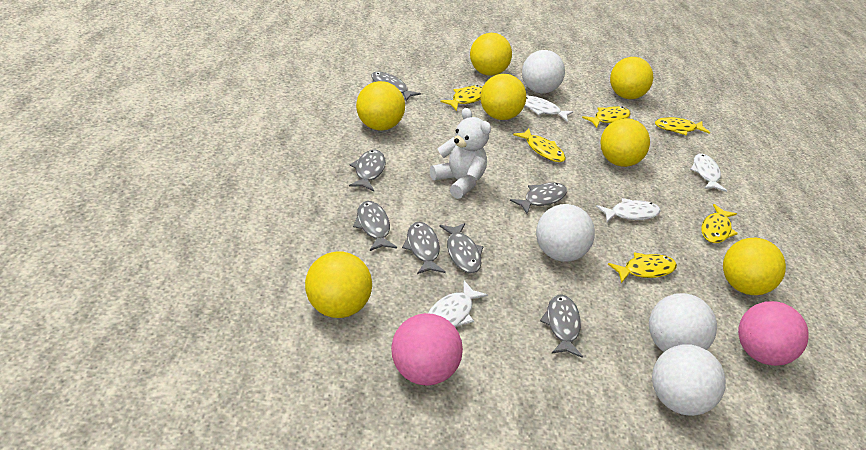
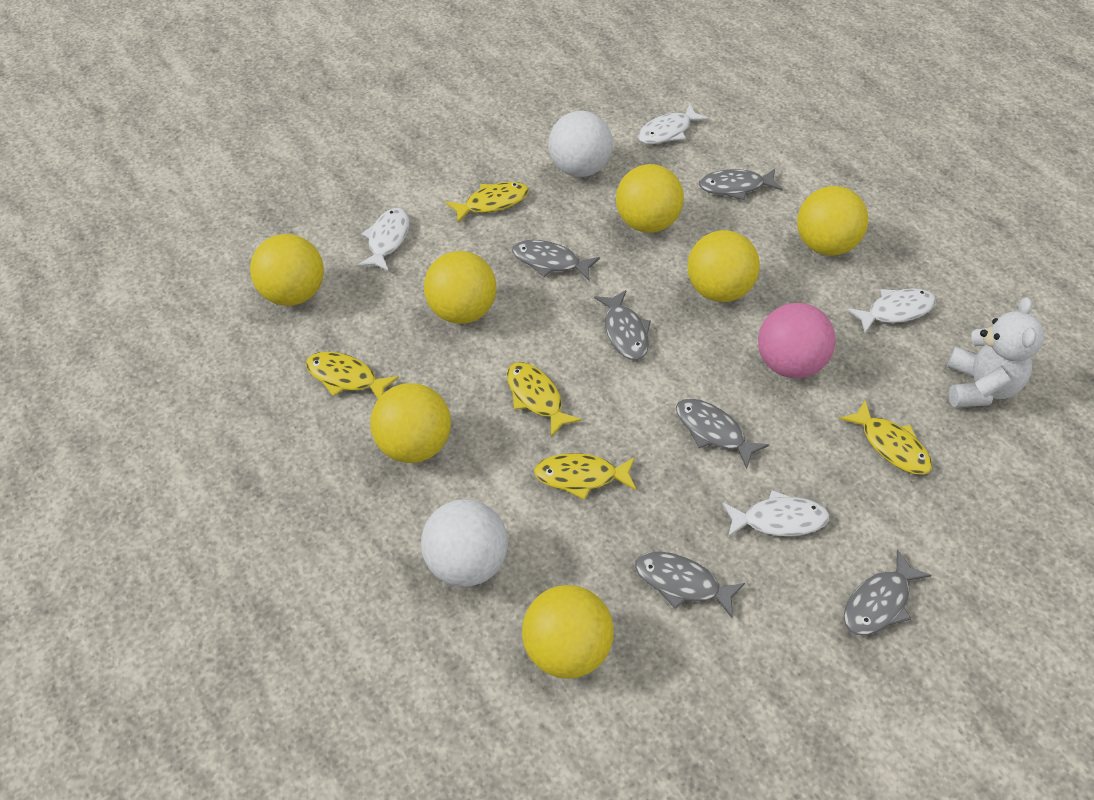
grey fish: [349,149,386,192] [353,201,397,251] [371,72,421,101] [402,222,446,274] [439,223,484,274] [510,183,567,214] [540,294,583,358] = 7 -> [512,240,600,280] [594,290,651,360] [635,552,745,618] [676,399,769,469] [699,169,783,200] [844,549,932,635] = 6
pink ball: [391,313,463,386] [738,301,809,366] = 2 -> [758,303,836,378] = 1
white ball: [522,50,565,93] [536,204,595,262] [649,293,717,352] [652,345,726,416] = 4 -> [421,499,508,587] [548,111,613,177] = 2
yellow fish: [440,85,483,111] [513,128,566,162] [582,106,630,128] [608,252,677,283] [655,117,710,136] [701,204,738,243] = 6 -> [306,352,399,399] [446,182,529,223] [507,362,582,437] [534,453,636,500] [840,400,932,475] = 5

